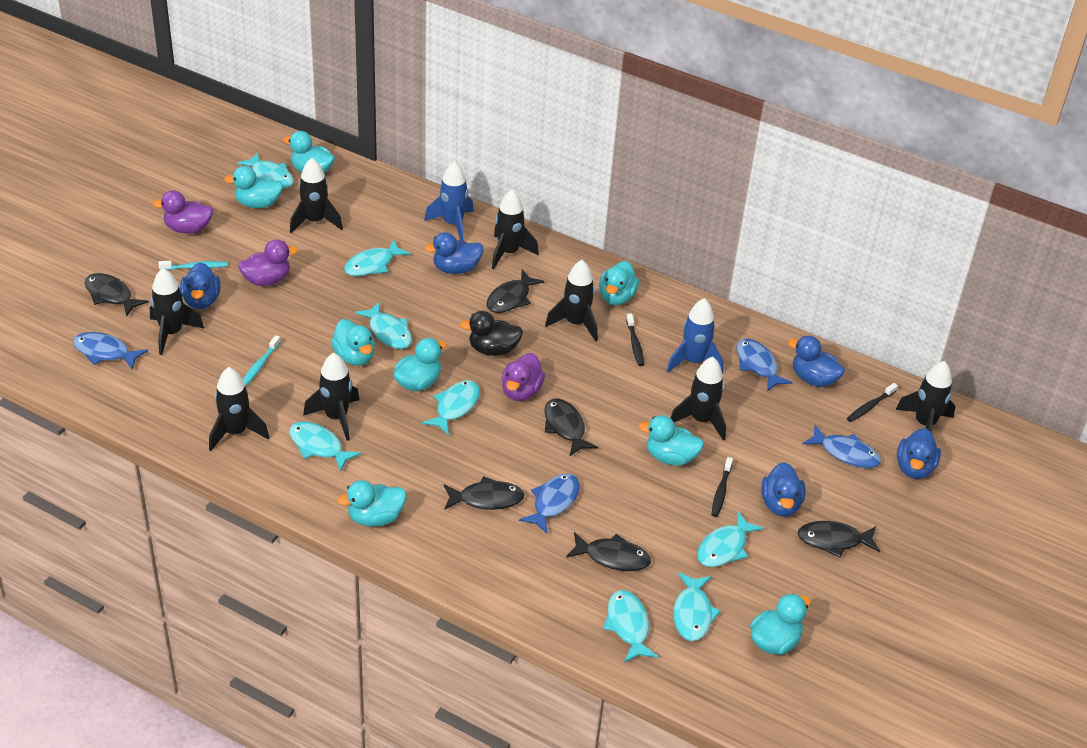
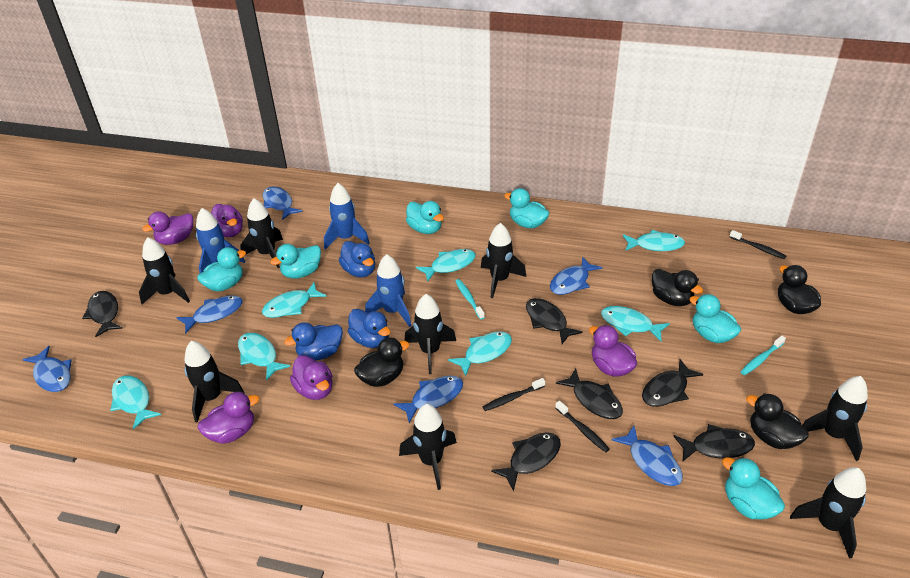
black duck: [460,311,523,356] = 1 -> [354,338,409,387] [652,269,703,306] [746,393,809,449] [778,265,821,314] = 4
blue duck: [180,262,220,309] [424,232,483,274] [761,462,806,517] [788,336,845,387] [897,428,941,479] = 5 -> [284,322,343,360] [339,241,375,277] [348,309,390,348] = 3
blue fish: [73,332,148,369] [519,473,580,534] [736,338,793,392] [803,425,881,468] = 4 -> [22,346,71,392] [176,295,243,334] [263,187,303,220] [394,376,463,423] [550,257,602,295] [612,426,683,486] = 6
blue rocket: [424,161,474,241] [667,298,723,375] = 2 -> [196,208,245,273] [324,183,370,250] [365,254,411,327] = 3
purple duck: [152,190,213,234] [238,239,298,286] [501,353,545,401] = 3 -> [142,211,193,245] [198,392,259,444] [211,204,243,237] [290,355,333,400] [589,325,637,377] = 5
turquoise duck: [224,166,284,208] [283,131,335,173] [331,319,375,366] [337,480,406,527] [393,338,447,391] [599,261,639,305] [638,415,704,466] [750,593,811,655] = 8 -> [197,247,246,291] [270,244,321,279] [406,201,444,234] [504,188,550,229] [689,294,741,343] [722,457,785,520] = 6
turquoise fish: [237,152,294,188] [289,421,362,472] [344,240,411,276] [355,302,412,349] [422,380,480,435] [603,590,658,663] [673,572,721,641] [697,511,764,567] = 8 -> [110,375,161,430] [238,333,290,381] [262,282,327,318] [416,249,476,282] [448,331,512,376] [601,306,670,341] [623,230,685,251] = 7

